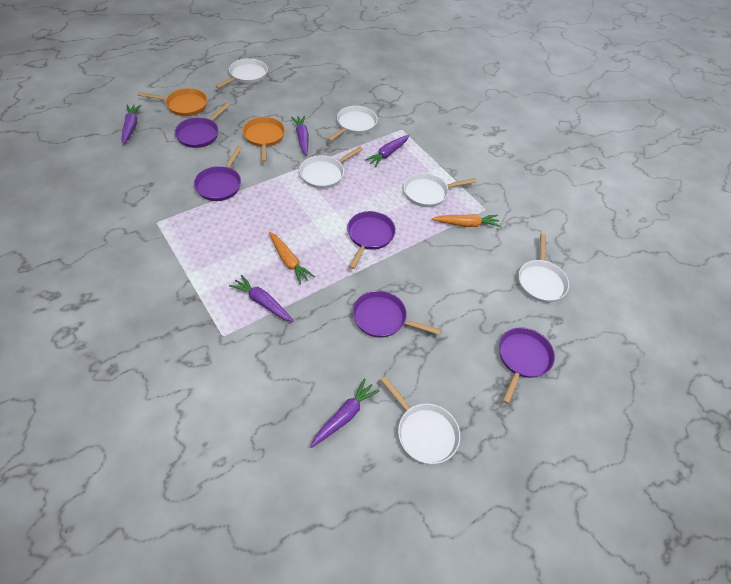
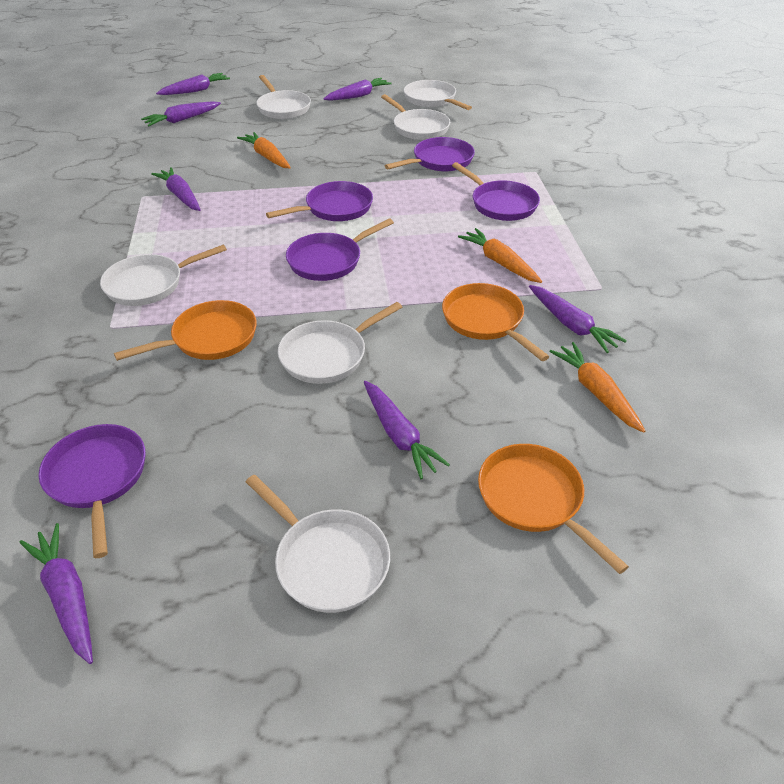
orange carrot: [269,232,315,284] [432,214,500,227] = 2 -> [237,132,291,168] [458,228,542,283] [549,342,646,433] = 3
orange pan: [138,88,207,116] [242,117,285,162] = 2 -> [114,300,257,361] [442,283,549,361] [478,444,629,574] = 3
purple carrot: [121,105,141,145] [229,275,294,322] [291,116,309,156] [310,378,379,448] [365,135,410,167] = 5 -> [20,523,93,664] [141,101,221,126] [151,167,201,211] [156,73,230,95] [323,78,392,101] [364,381,450,479] [529,285,627,353] = 7

